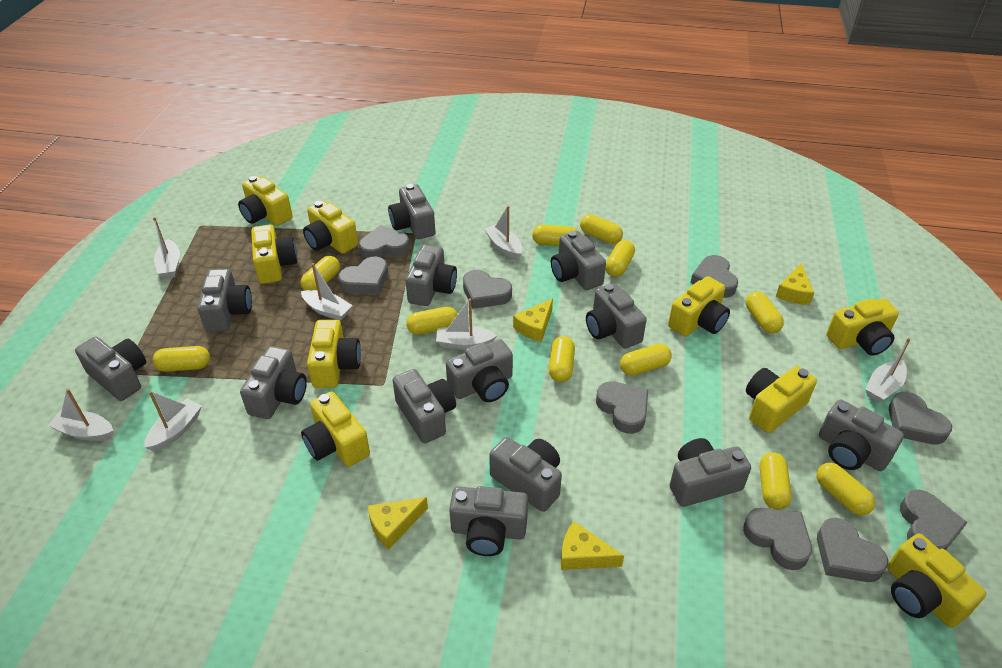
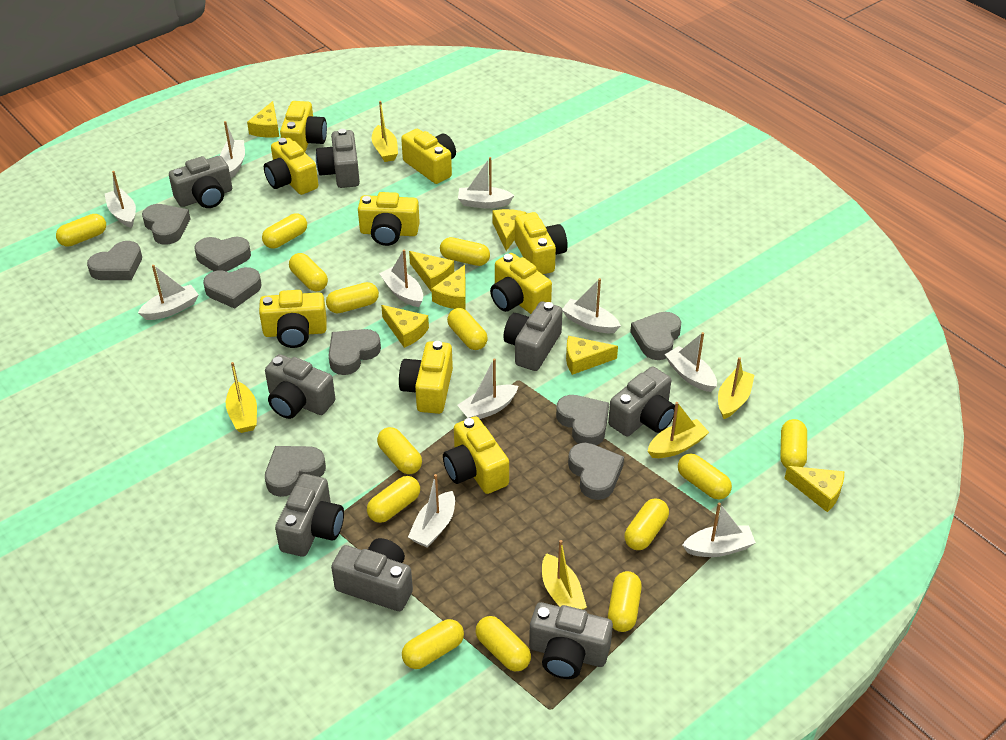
grey camera: [75,336,146,401] [197,269,252,332] [240,346,307,419] [388,184,436,239] [393,369,456,443] [406,245,457,306] [446,339,513,402] [449,486,528,556] [489,437,562,512] [551,231,606,290] [586,283,647,349] [670,438,751,507] [819,400,904,471] = 13 -> [169,156,232,208] [265,354,335,419] [275,474,344,557] [316,129,360,188] [331,538,413,611] [504,301,563,371] [529,602,613,679] [608,366,675,436] = 8
white boat: [48,389,113,441] [144,391,202,451] [153,217,180,279] [301,263,352,321] [436,298,497,350] [485,206,522,260] [865,338,910,403] = 7 -> [105,171,136,228] [138,265,199,320] [220,121,245,178] [379,249,423,307] [408,474,455,548] [457,358,518,419] [458,157,515,208] [562,278,621,333] [665,332,717,392] [682,502,756,557] = 10
yellow boat: none = 0 -> [226,362,257,433] [371,101,398,162] [542,540,587,610] [648,402,709,458] [718,357,754,419] = 5
yellow capsule: [153,346,210,372] [301,256,340,291] [406,307,458,335] [532,225,577,246] [549,336,575,382] [580,214,623,244] [605,240,635,277] [620,344,672,376] [746,292,784,333] [760,452,792,510] [816,463,875,515] = 11 -> [56,214,106,247] [262,214,307,248] [289,253,328,291] [326,282,379,313] [367,476,420,523] [377,427,422,474] [402,619,464,669] [440,237,490,266] [447,308,488,350] [476,616,531,671] [608,571,642,632] [624,498,669,550] [678,454,732,499] [781,419,807,468] = 14
yellow cheese: [368,497,428,550] [513,298,553,342] [561,521,624,570] [776,263,814,305] = 4 -> [247,101,279,137] [381,305,429,348] [409,251,454,291] [431,265,466,310] [492,209,526,251] [566,336,618,375] [785,466,844,512] = 7

